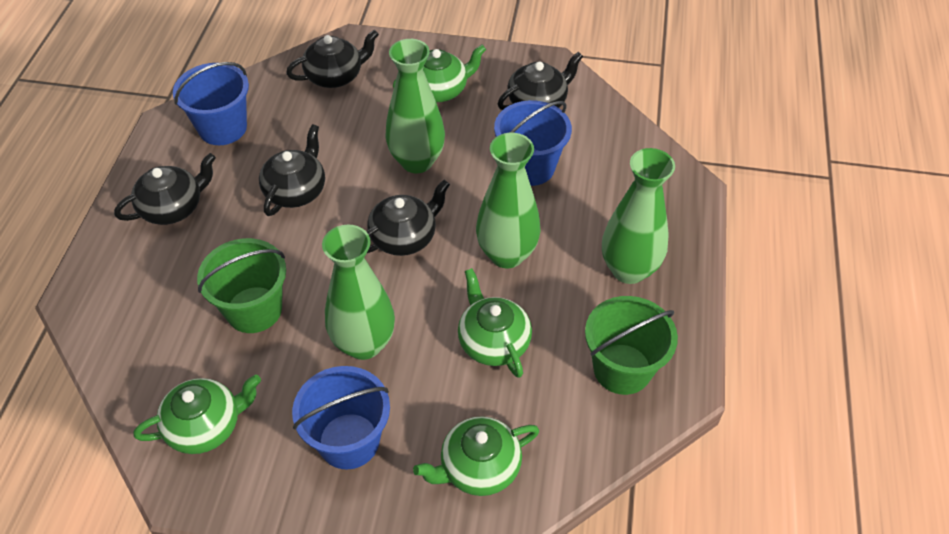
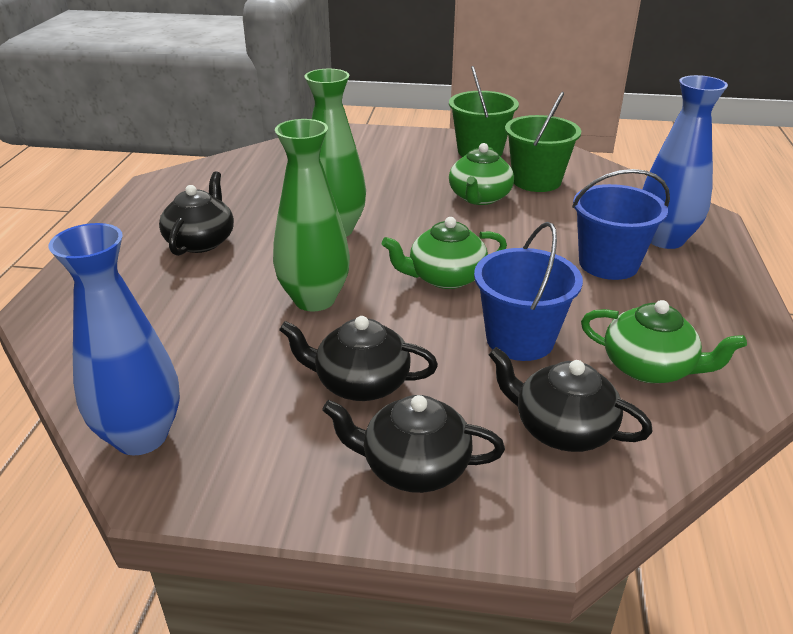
black teapot: [114,153,216,225] [259,124,325,216] [286,30,379,88] [366,180,450,256] [498,52,583,110] = 5 -> [159,171,234,256] [279,316,438,401] [322,395,505,493] [489,347,653,452] = 4
blue bucket: [173,62,249,145] [292,366,390,469] [494,100,572,186] = 3 -> [474,222,583,361] [572,169,670,280] = 2
blue vase: none = 0 -> [48,223,180,455] [642,75,728,249] = 2
green teapot: [133,375,261,454] [393,45,486,102] [413,416,539,496] [458,268,532,378] = 4 -> [382,217,507,289] [449,143,514,205] [581,300,747,383] = 3
green vase: [322,225,395,360] [385,39,445,173] [476,133,541,268] [602,148,675,284] = 4 -> [273,119,350,311] [304,69,366,237] = 2

